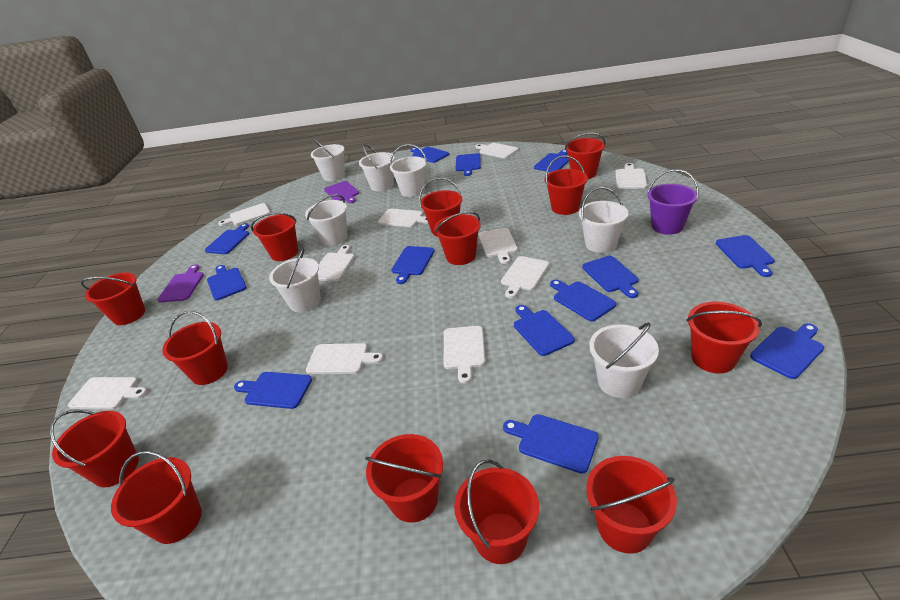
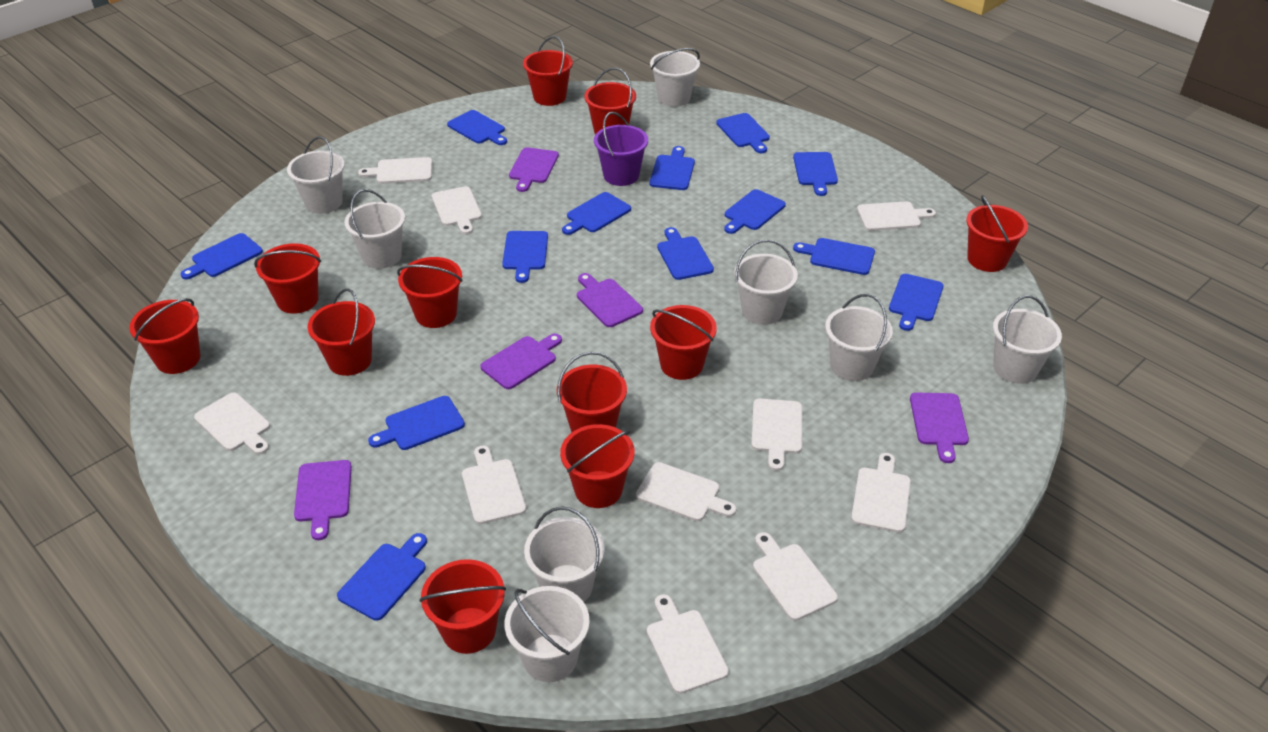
purple cutting board: [157,264,204,302] [324,181,359,203] = 2 -> [294,460,352,540] [480,334,562,389] [509,147,559,192] [577,273,643,327] [910,393,969,463] = 5
red bucket: [50,410,139,487] [81,272,145,325] [111,451,202,544] [162,311,228,385] [251,212,298,261] [365,434,443,523] [419,177,463,237] [434,211,481,265] [454,460,539,564] [544,155,588,215] [565,133,605,179] [586,456,677,554] [686,302,762,373] = 13 -> [129,298,200,374] [254,243,321,314] [308,288,375,376] [397,257,463,328] [420,559,506,654] [523,36,573,106] [557,352,627,432] [560,424,635,508] [584,68,636,135] [650,305,717,380] [966,195,1028,272] = 11
white bucket: [269,248,321,312] [305,194,348,246] [311,138,345,181] [359,144,395,191] [390,144,427,197] [579,187,628,253] [589,322,659,398] = 7 -> [287,136,345,214] [344,189,405,269] [505,586,590,682] [524,506,605,602] [650,48,700,107] [734,240,798,325] [825,294,893,381] [993,295,1062,384] = 8

